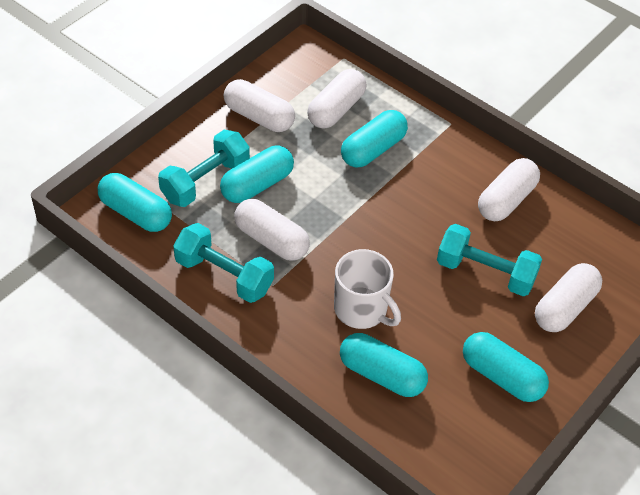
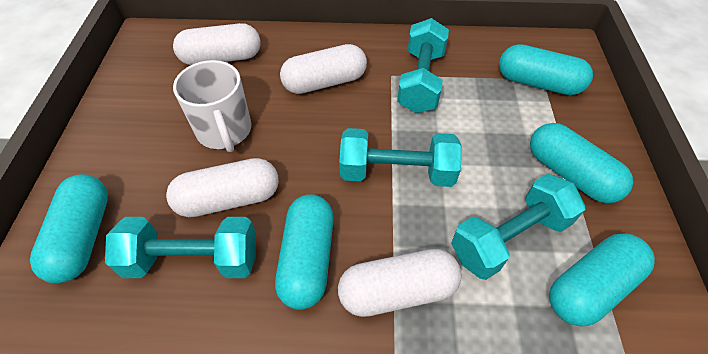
turquoise dumbbell: [158,130,250,207] [173,223,274,303] [437,224,542,296] = 3 -> [105,217,256,278] [339,128,462,187] [397,18,449,113] [451,174,585,280] = 4
white capsule: [224,79,295,132] [234,199,310,261] [307,69,366,129] [478,158,540,221] [535,263,602,332] = 5 -> [166,158,279,217] [173,23,261,65] [280,44,367,94] [338,249,461,317] = 4

